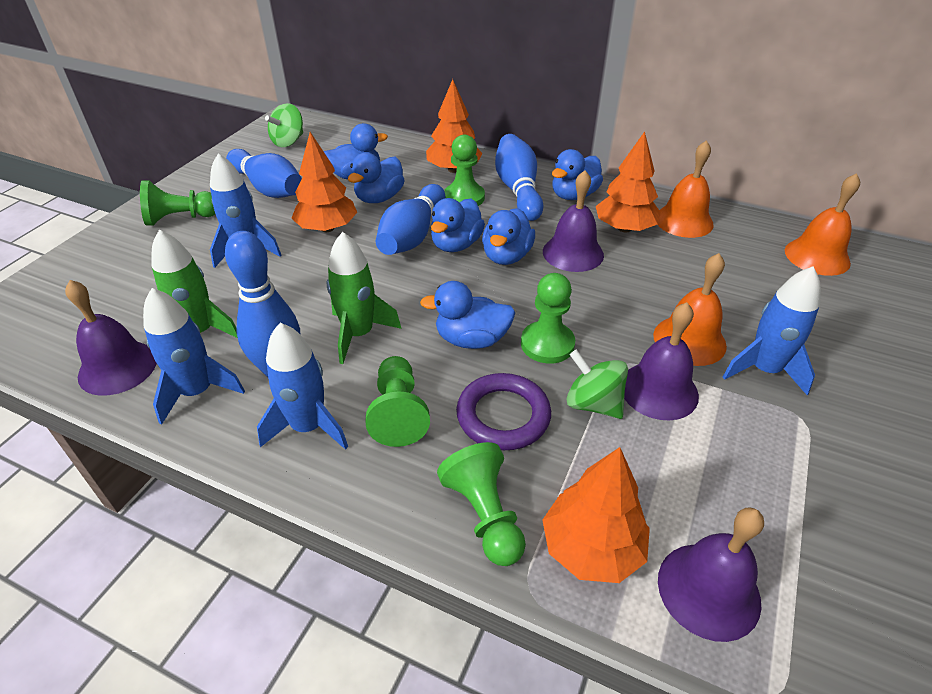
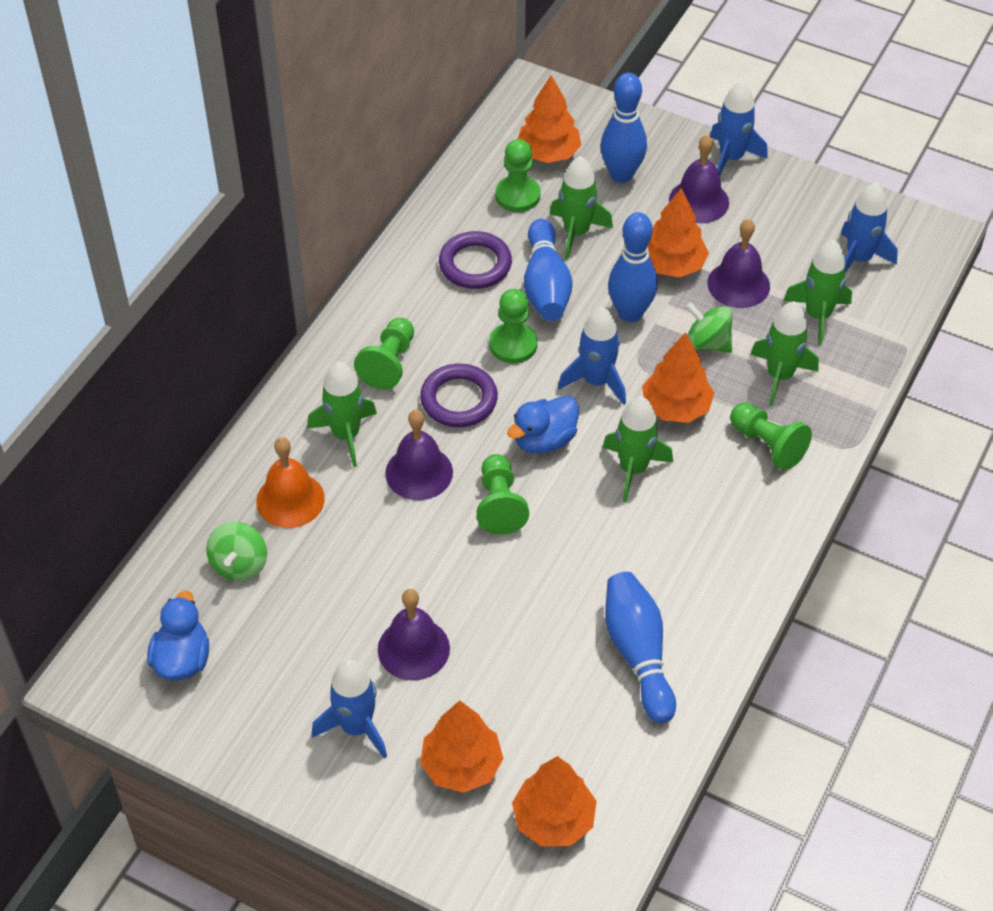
blue duck: [324,123,388,179] [348,153,405,203] [420,281,516,349] [431,198,485,252] [482,208,535,265] [552,149,603,200] = 6 -> [147,590,209,681] [507,396,579,454] = 2
green rocket: [152,230,238,338] [327,232,402,364] = 2 -> [307,362,377,467] [550,156,613,260] [603,396,673,502] [751,301,819,406] [783,240,852,345] = 5
orange bell: [653,253,727,366] [657,140,714,238] [785,173,860,276] = 3 -> [256,437,325,528] = 1
orange tree: [291,132,357,232] [426,79,483,173] [542,447,650,583] [596,132,661,232] = 4 -> [420,700,504,793] [512,756,597,847] [518,75,581,163] [642,332,714,423] [648,188,709,277] = 5
purple ring: [456,373,551,450] = 1 -> [420,364,498,427] [439,231,512,289] = 2

